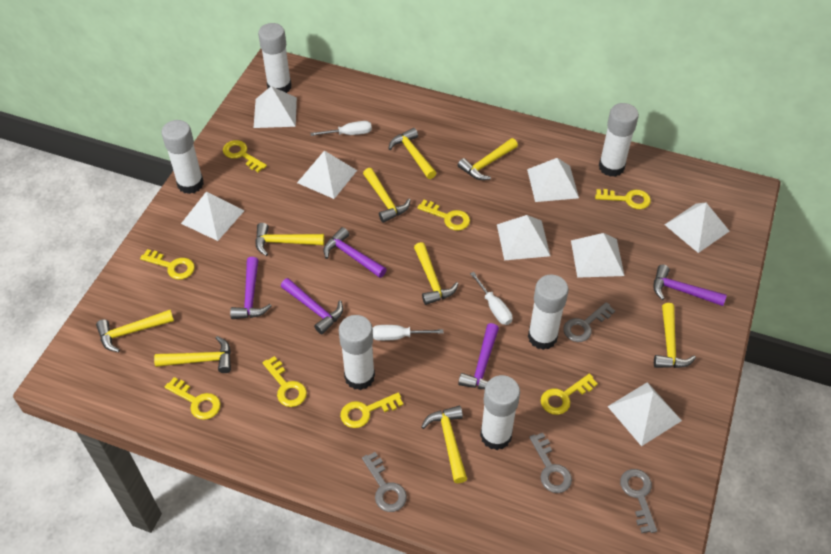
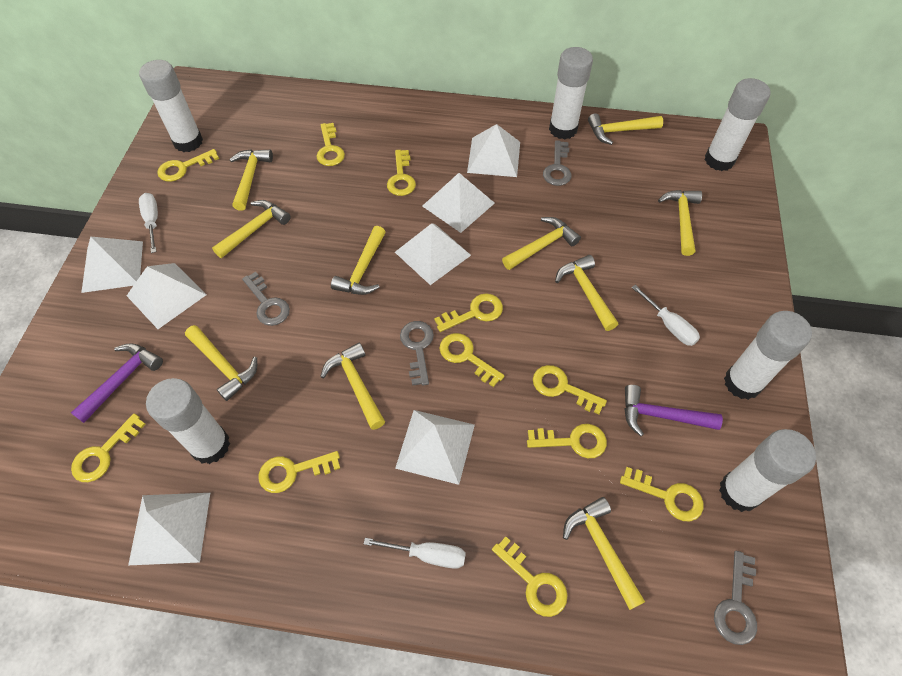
purple hammer: [230,257,271,319] [281,278,343,334] [323,227,387,278] [458,323,499,389] [653,265,727,306] = 5 -> [71,344,163,423] [624,385,723,436] = 2
white pyramid: [181,191,245,241] [254,86,297,128] [297,151,357,199] [497,215,550,260] [527,158,579,202] [571,233,625,278] [607,382,682,446] [664,202,729,253] = 8 -> [81,236,143,293] [127,263,206,329] [128,493,210,565] [395,223,471,285] [395,410,475,485] [422,173,495,233] [467,124,520,177] = 7
yellow hammer: [96,310,174,352] [154,336,231,373] [255,223,324,256] [363,168,411,223] [388,128,436,179] [414,242,458,305] [421,406,467,483] [458,138,518,180] [654,303,696,368] = 9 -> [185,325,257,401] [212,200,291,258] [229,149,273,211] [320,343,385,430] [331,226,386,295] [502,217,581,270] [555,255,618,331] [563,497,645,610] [588,113,663,145] [658,190,702,256] = 10
yellow key: [140,249,195,280] [165,377,221,420] [223,140,267,172] [262,356,307,407] [340,392,403,428] [417,200,470,231] [541,374,598,415] [595,189,651,209] = 8 -> [71,414,146,482] [157,149,219,182] [259,451,340,493] [316,123,345,166] [387,150,416,196] [434,293,503,332] [439,333,505,387] [492,537,568,617] [527,424,607,458] [533,365,607,414] [620,467,703,521] = 11

